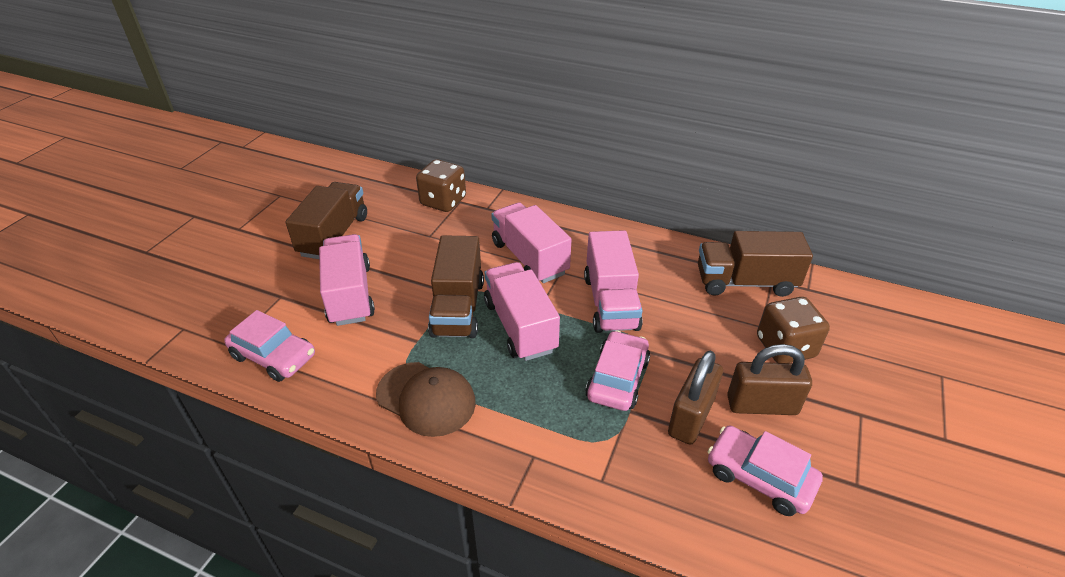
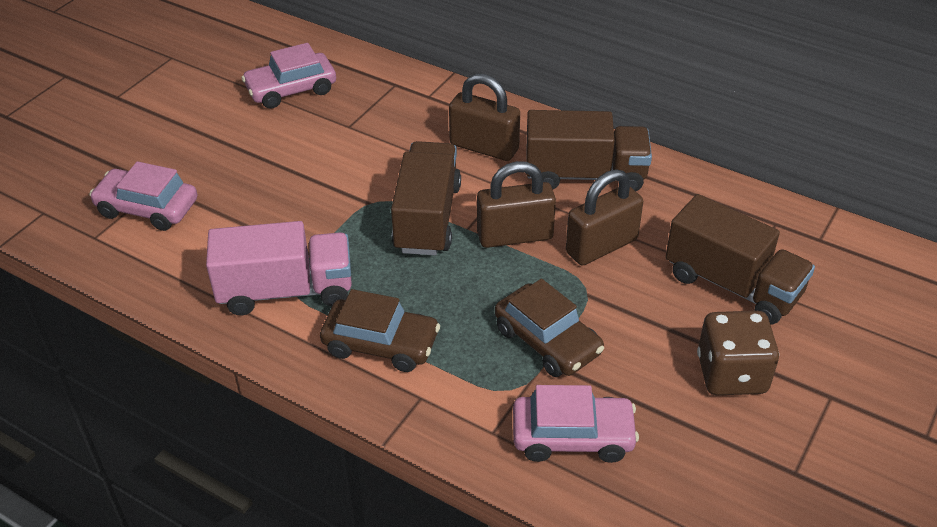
brown cap: [376,362,476,437] = 1 -> none = 0
brown car: none = 0 -> [320,289,440,372] [495,279,604,377] = 2
brown dice: [416,159,466,212] [757,297,830,363] = 2 -> [697,311,779,395] = 1
brown padlock: [668,351,723,445] [727,344,812,415] = 2 -> [449,74,520,161] [477,161,556,248] [566,169,643,265] = 3
pink truck: [319,234,375,326] [484,262,560,361] [491,202,572,283] [584,230,643,333] = 4 -> [206,221,352,315] = 1

